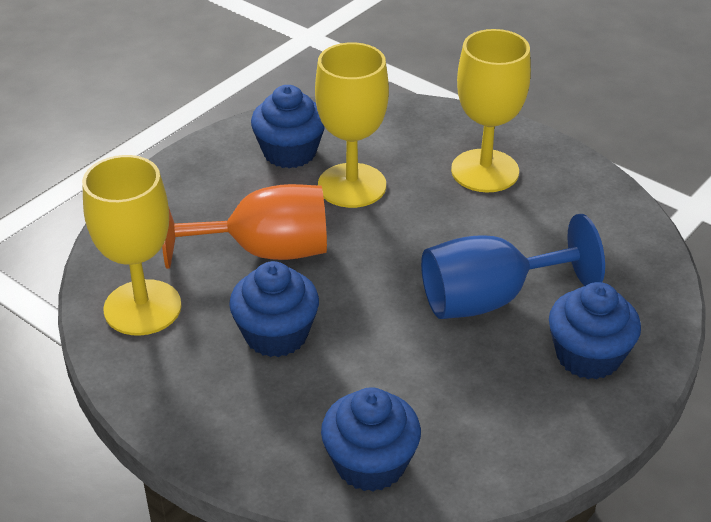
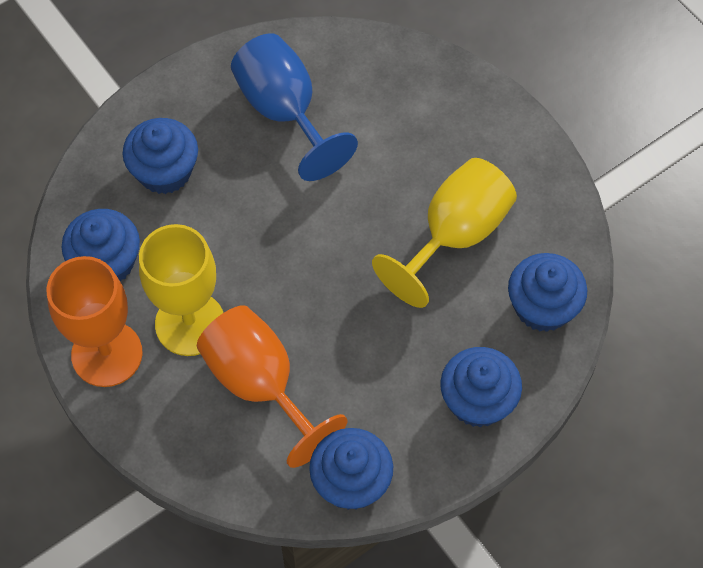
blue cupcake: [229,261,319,357] [251,85,325,168] [321,387,421,492] [549,282,641,380] = 4 -> [62,209,140,282] [122,118,198,194] [309,428,393,510] [440,347,522,427] [508,253,587,332] = 5
orange goblet: [162,184,327,269] = 1 -> [47,256,143,387] [197,305,347,468] = 2
yellow goblet: [82,155,182,335] [315,42,389,208] [451,29,531,193] = 3 -> [139,224,223,356] [372,158,517,308] = 2

